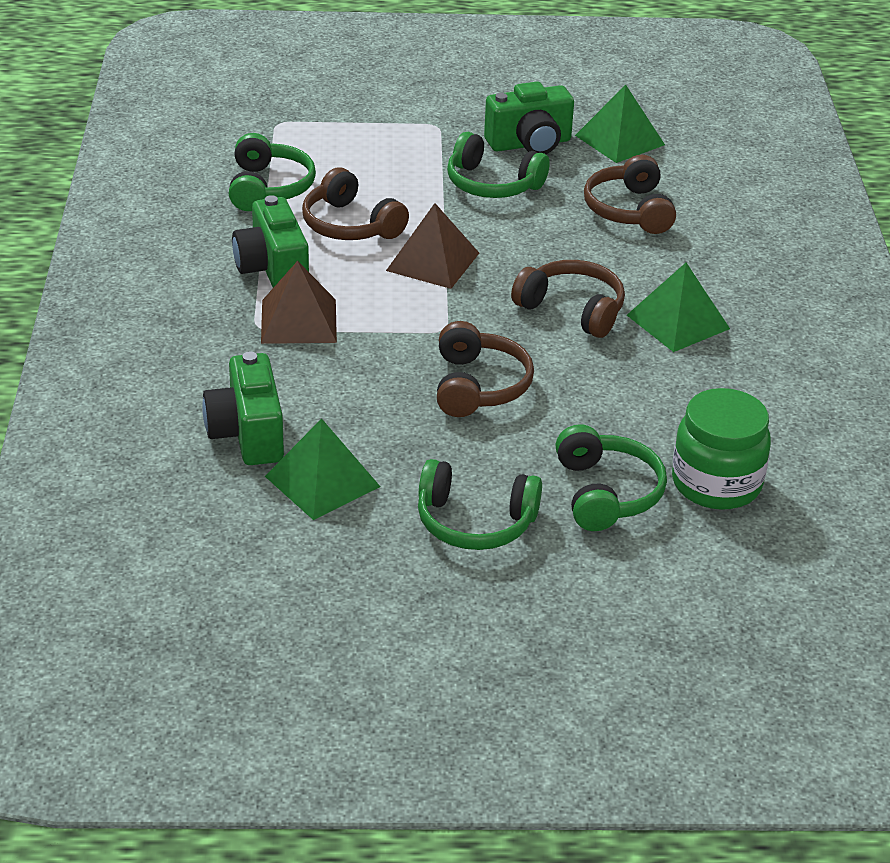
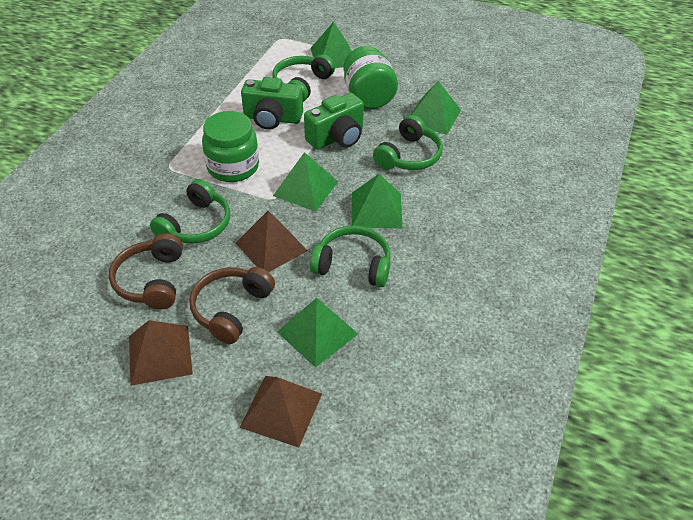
brown headphones: [302,168,409,240] [437,321,534,417] [511,260,625,338] [584,155,676,234] = 4 -> [109,233,183,310] [189,267,275,344] = 2
brown pyramid: [261,261,337,344] [386,203,479,289] = 2 -> [129,320,193,386] [236,211,308,272] [239,376,322,448] = 3
green camera: [202,351,284,465] [232,195,309,288] [484,82,574,154] = 3 -> [241,77,303,130] [304,93,364,150] = 2
green jar: [672,388,771,510] = 1 -> [202,111,259,182] [344,46,398,109] = 2
green pyramid: [265,418,381,520] [575,85,665,163] [627,263,730,352] = 3 -> [273,152,338,212] [277,298,358,368] [310,22,351,68] [352,174,403,228] [411,81,461,135] = 5

